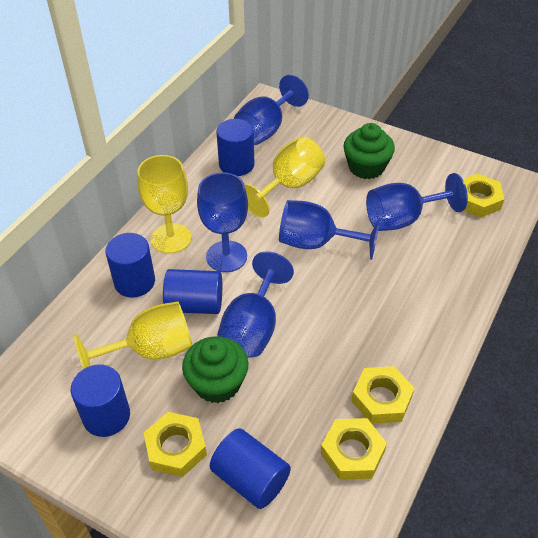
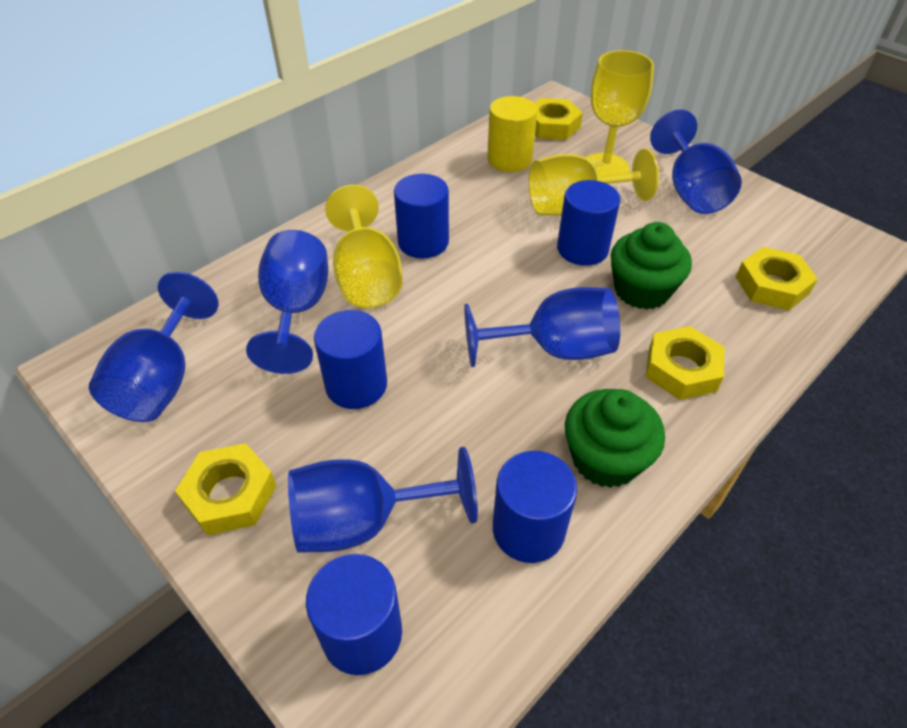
yellow cylinder: none = 0 -> [487,96,537,172] = 1

